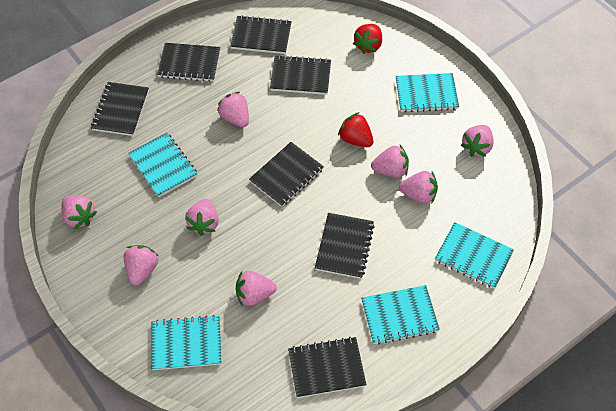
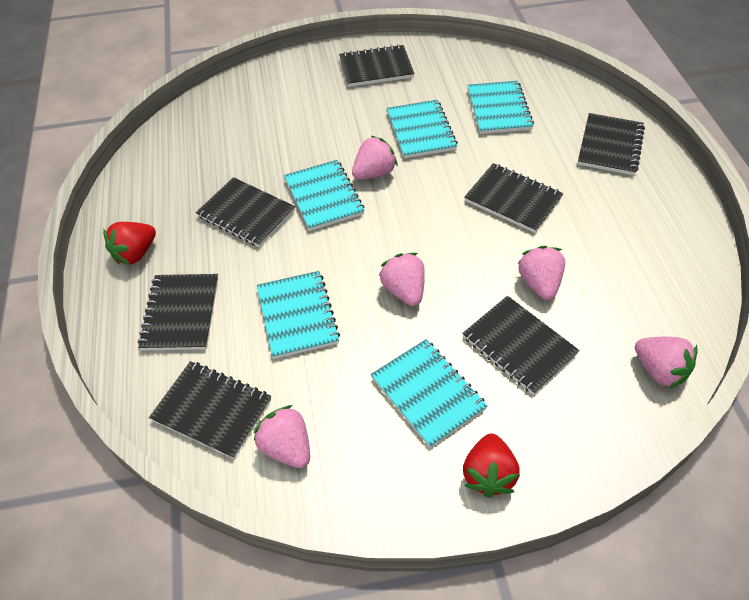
pink strawberry: [61,196,97,229] [124,245,158,286] [185,199,219,236] [217,92,249,127] [236,271,276,306] [371,145,409,178] [399,171,438,204] [461,125,494,157] = 8 -> [253,405,310,468] [352,135,398,180] [379,253,425,306] [518,246,565,300] [635,337,698,389] = 5

